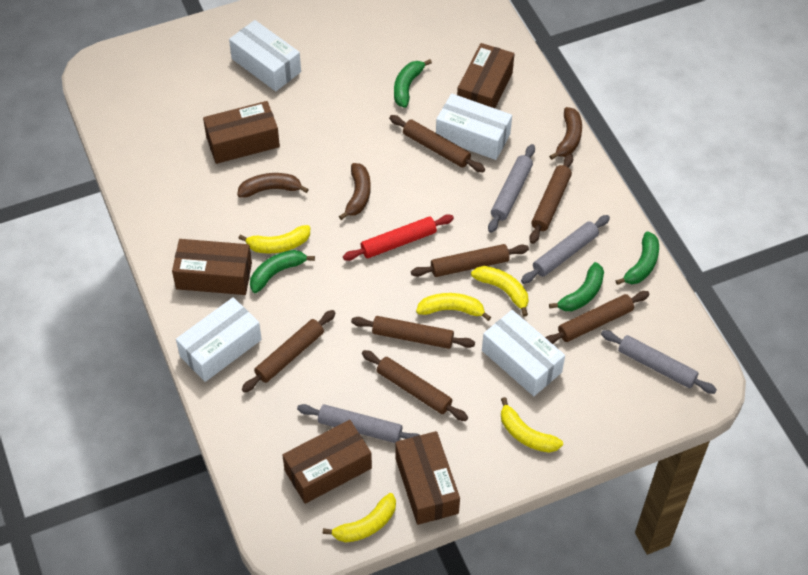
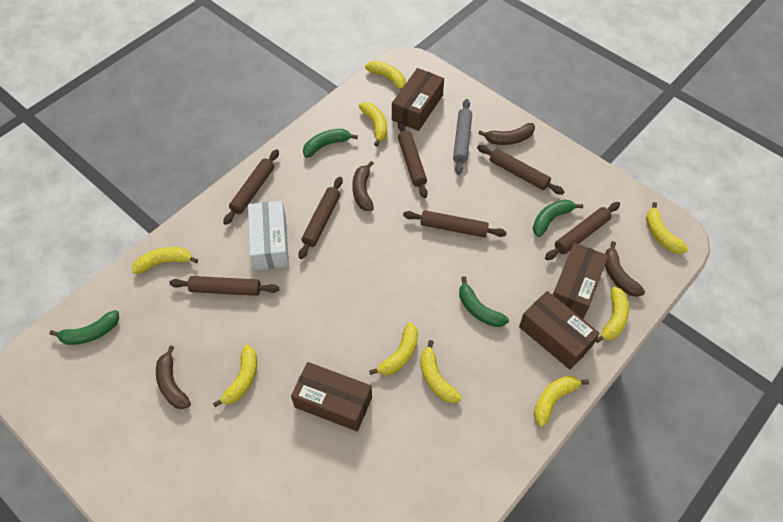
brown banana: [237,173,309,198] [339,163,371,220] [549,107,582,160] = 3 -> [156,345,191,409] [352,161,374,211] [478,123,535,145] [605,241,645,297] = 4
brown box: [172,239,252,295] [203,101,280,164] [282,420,372,504] [395,431,460,525] [457,43,514,108] = 5 -> [291,362,372,431] [392,68,444,131] [519,291,600,370] [553,243,608,319] = 4
grey rolling pin: [297,404,419,443] [488,144,535,233] [521,215,610,284] [601,330,717,394] = 4 -> [453,99,472,175] = 1
red rolling pin: [343,214,454,261] = 1 -> none = 0
white box: [176,297,262,382] [229,20,301,91] [436,93,512,160] [482,310,565,396] = 4 -> [248,201,289,270] = 1
yellow banana: [238,225,310,254] [323,493,396,543] [416,293,491,321] [471,266,529,316] [501,397,563,453] = 5 -> [132,247,198,274] [213,345,257,407] [359,102,387,146] [365,61,406,91] [369,322,418,375] [420,340,462,403] [534,376,589,427] [596,287,629,343] [646,202,688,254] = 9

